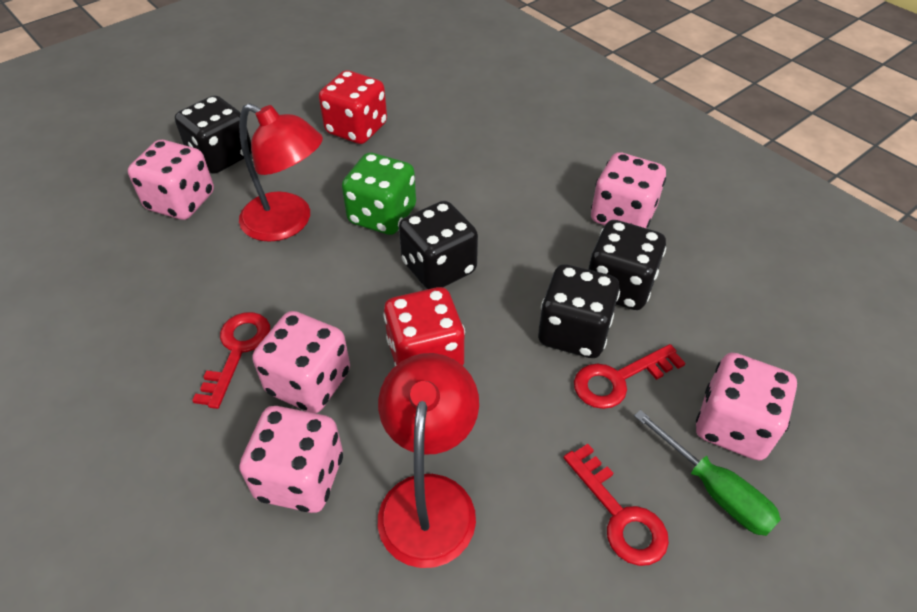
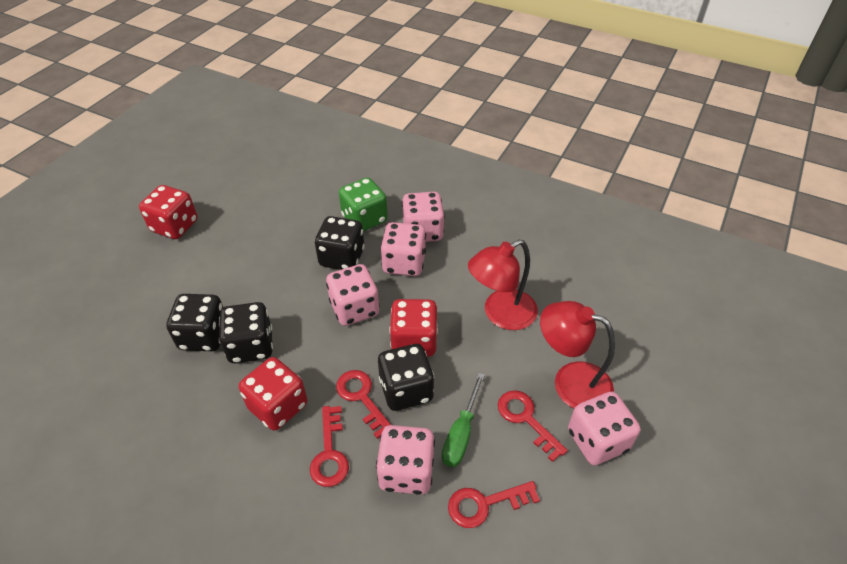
red dice: [319,70,387,144] [383,287,465,366] = 2 -> [139,185,197,239] [239,357,307,431] [389,299,438,357] = 3
red key: [192,312,270,409] [564,444,669,566] [574,344,685,409] = 3 -> [310,406,349,487] [336,370,391,439] [448,481,540,528] [498,390,568,462] = 4

